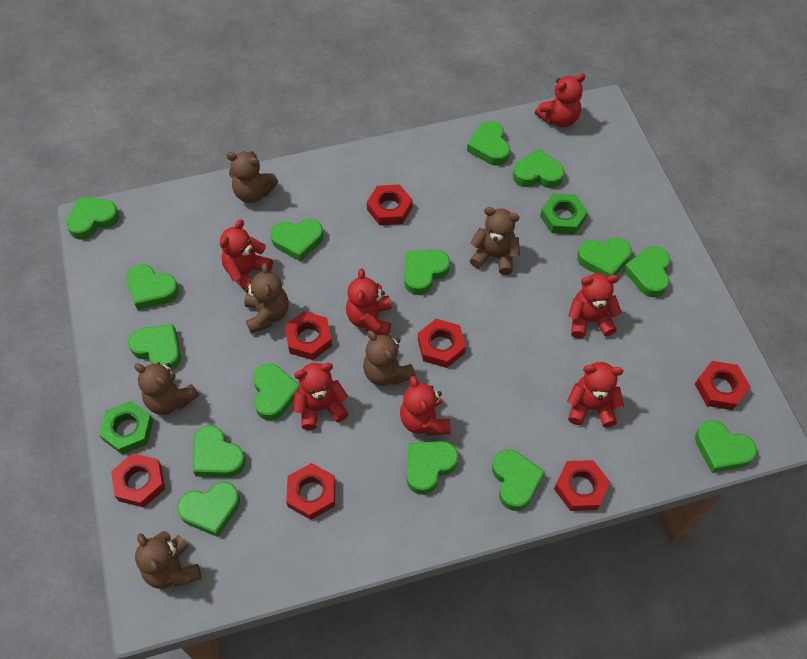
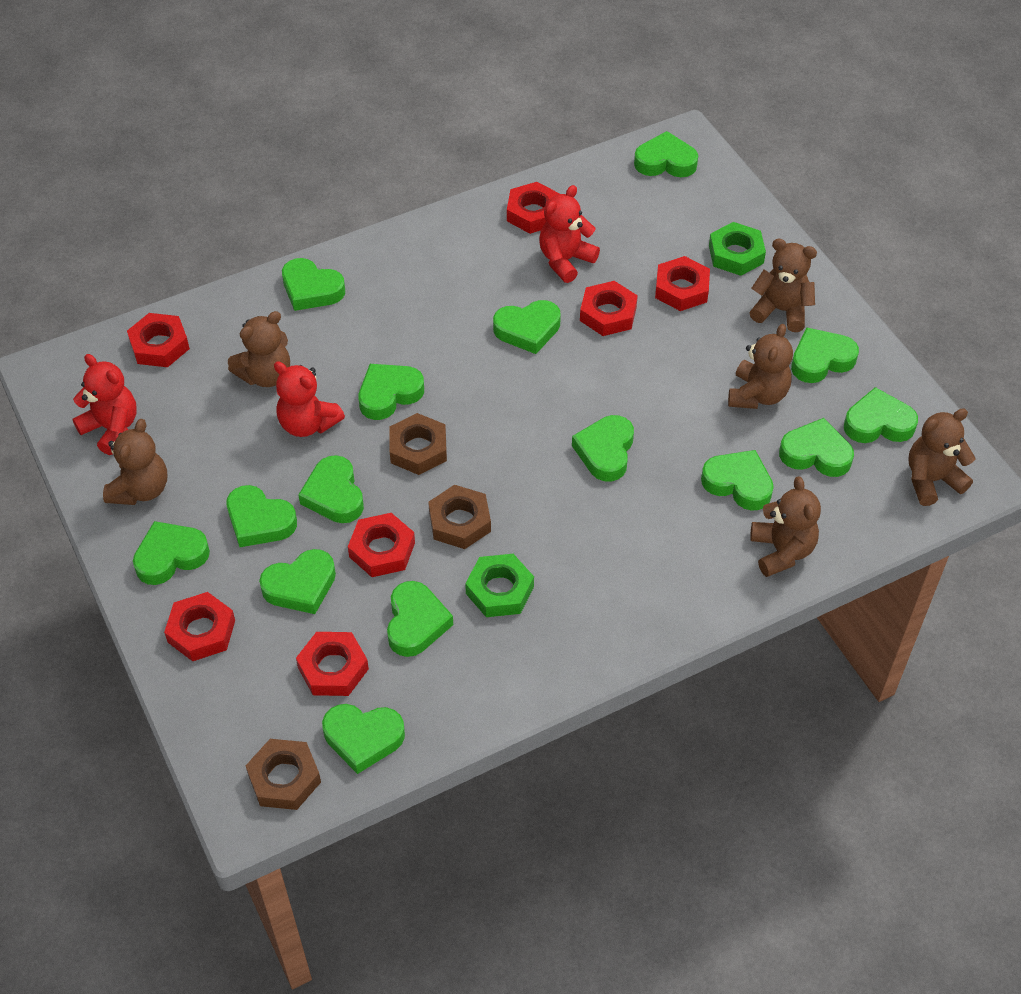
brown nut: none = 0 -> [246,739,321,810] [389,413,447,475] [428,485,491,549] = 3
red teddy bear: [220,219,273,293] [293,363,348,430] [346,269,392,336] [400,376,451,436] [535,73,585,127] [567,362,624,427] [568,273,622,338] = 7 -> [73,354,137,455] [274,361,345,437] [539,185,600,283] = 3

